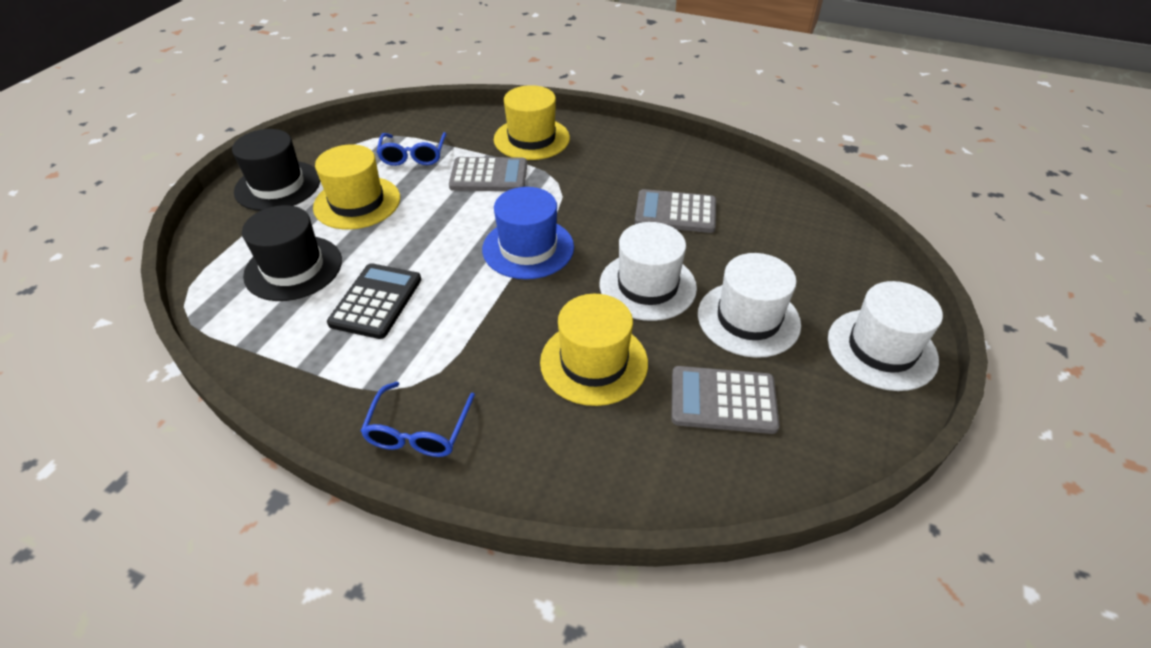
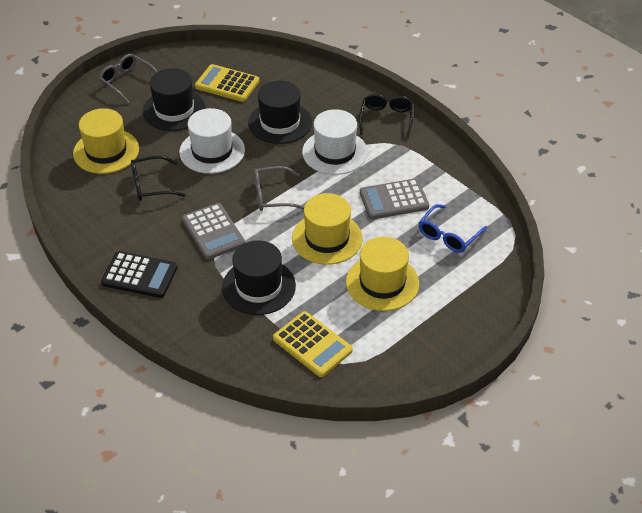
black glasses: none = 0 -> [131,156,185,201] [359,94,413,139] = 2
black hat: [232,129,320,211] [242,205,342,301] = 2 -> [143,68,206,131] [222,240,296,315] [248,80,312,144] = 3
blue glasses: [361,382,475,457] [377,132,446,166] = 2 -> [419,204,487,253] = 1
blue hat: [482,187,574,279] = 1 -> none = 0
grey calculator: [449,157,527,191] [635,189,716,233] [672,366,780,434] = 3 -> [182,203,245,259] [360,178,429,219] = 2
grey glasses: none = 0 -> [99,54,157,103] [254,166,304,211] = 2
white hat: [600,222,697,321] [698,253,801,358] [828,281,943,391] = 3 -> [179,108,245,174] [302,109,368,175] = 2
yellow calculator: none = 0 -> [195,64,259,102] [273,311,353,377] = 2

